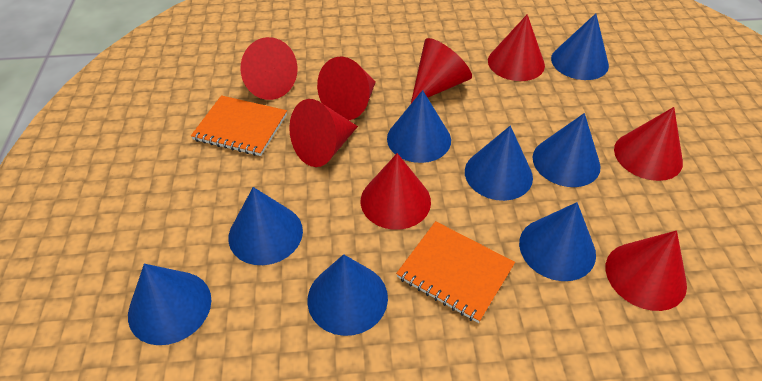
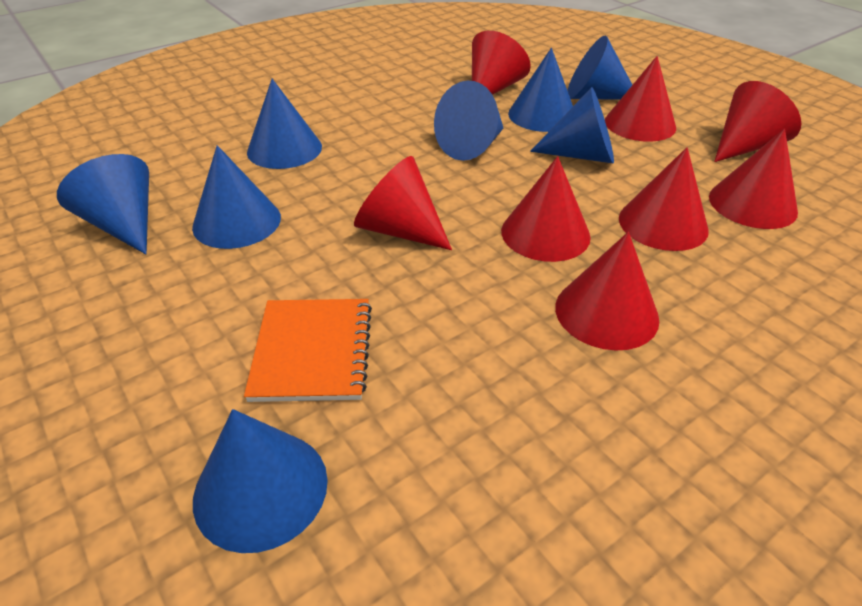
orange notebook: [191,95,287,156] [396,221,515,323] = 2 -> [244,299,372,402] = 1

